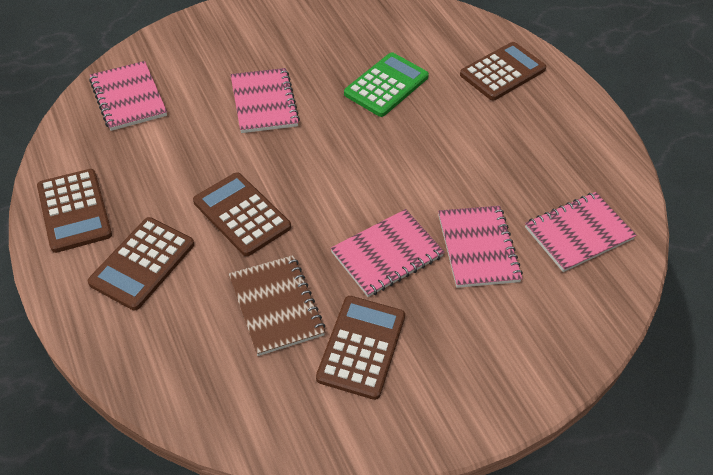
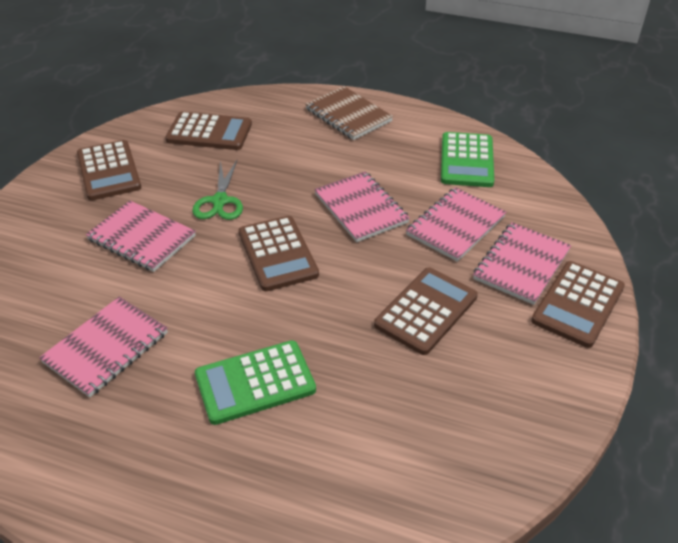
green calculator: [344,52,429,117] = 1 -> [195,340,316,425] [441,132,494,187] = 2
green scissors: none = 0 -> [192,160,243,220] = 1

